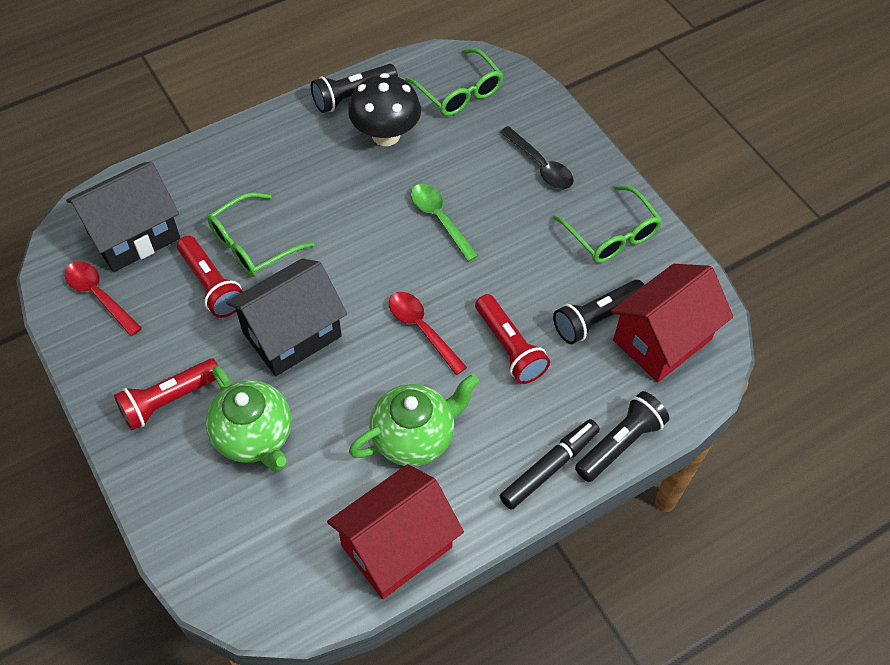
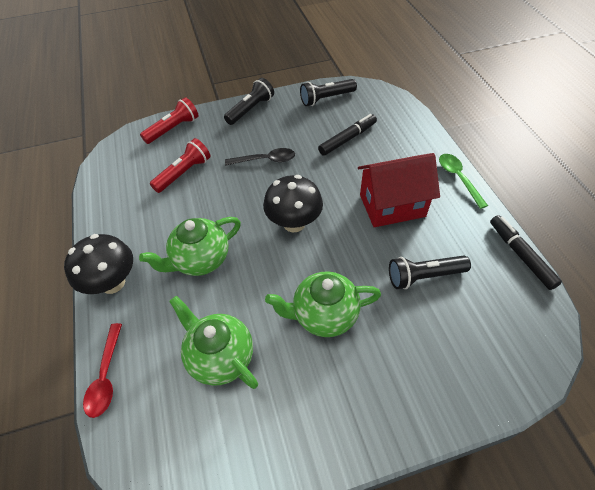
black house: [66,162,180,272] [226,258,347,376] = 2 -> none = 0
black marker: [500,419,600,510] = 1 -> [318,114,377,156] [490,215,562,290] = 2
black mushroom: [348,73,421,146] = 1 -> [64,234,133,294] [263,175,323,232] = 2
green glasses: [207,192,314,277] [405,48,503,116] [553,185,662,263] = 3 -> none = 0
green teapot: [206,366,292,471] [349,374,479,467] = 2 -> [139,217,241,276] [169,296,258,389] [265,271,381,337] = 3
red flashlight: [114,359,218,430] [177,236,243,318] [475,294,550,384] = 3 -> [140,97,199,144] [150,138,210,193] = 2
red house: [327,464,464,599] [611,264,733,382] = 2 -> [358,153,440,227] = 1
red spoon: [65,261,142,336] [389,292,467,375] = 2 -> [83,323,122,418] = 1

